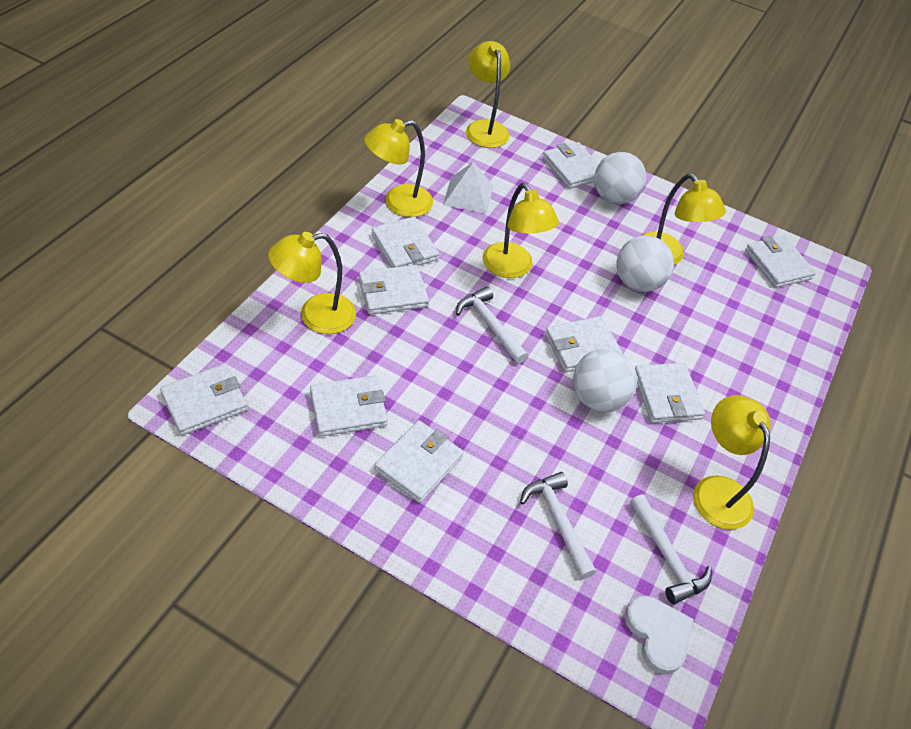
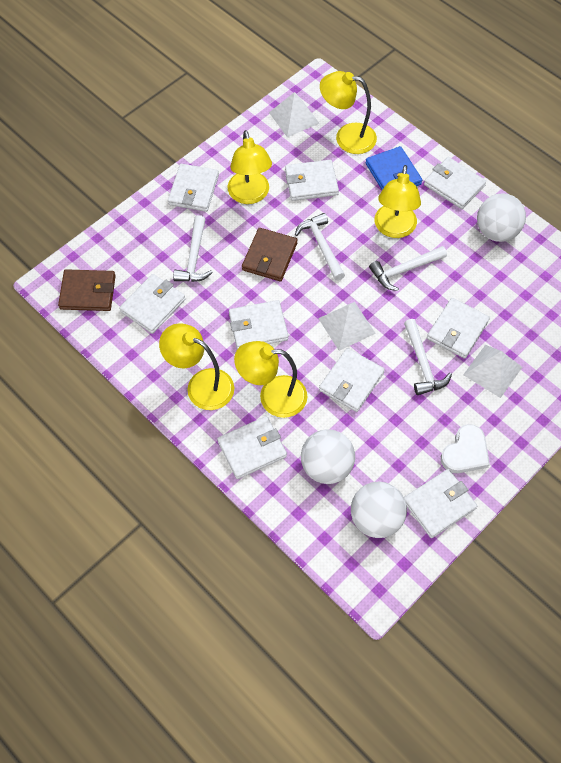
blue wallet: none = 0 -> [365,146,422,190] = 1
brown wallet: none = 0 -> [58,269,116,311] [242,228,298,281] = 2
white hammer: [456,286,528,364] [520,472,596,579] [630,494,712,604] = 3 -> [173,215,213,282] [295,213,345,281] [369,246,447,291] [404,319,452,395] = 4
white pyramid: [443,162,493,214] = 1 -> [269,92,319,137] [318,302,376,351] [463,345,522,398] = 3
yellow lamp: [268,232,356,334] [364,119,433,217] [466,41,510,148] [483,183,559,278] [641,174,726,265] [693,395,771,530] = 6 -> [159,323,234,410] [228,130,272,204] [234,341,307,418] [320,71,377,154] [374,165,421,238] = 5

